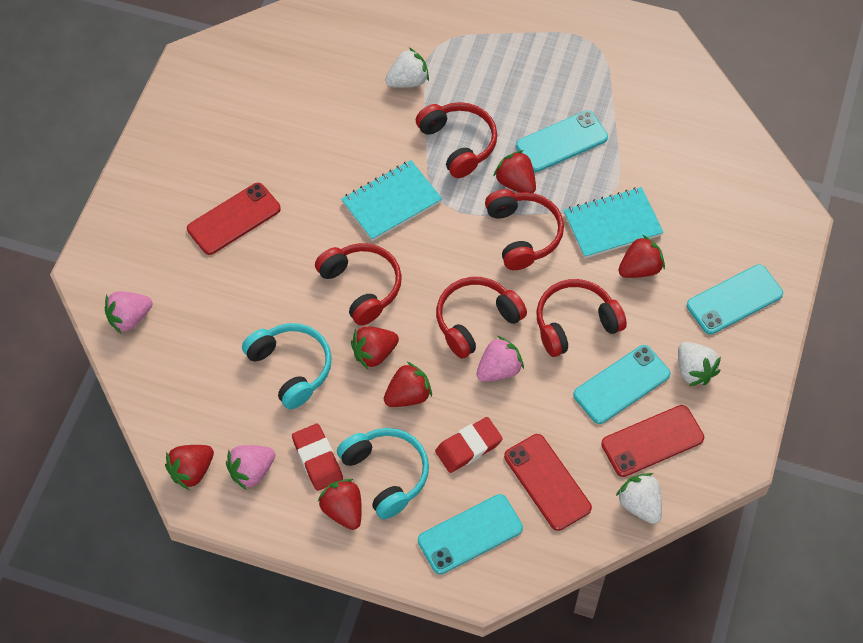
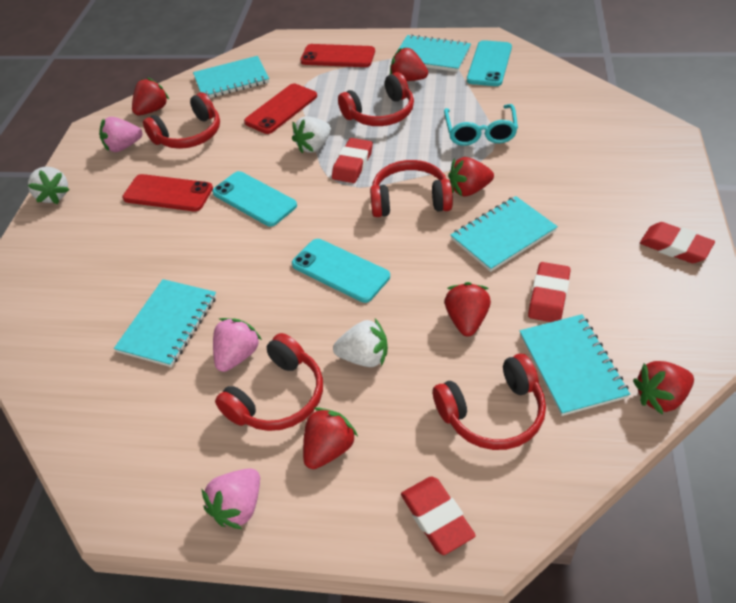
red eraser: [292,424,343,491] [435,417,503,473] = 2 -> [332,138,373,183] [401,476,476,555] [528,262,571,322] [640,222,715,263] = 4
turquoise glasses: none = 0 -> [444,104,518,146] = 1
turquoise headphones: [242,323,332,409] [337,428,429,519] = 2 -> none = 0
turquoise notebook: [341,160,442,241] [564,187,664,258] = 2 -> [114,279,217,367] [193,56,269,98] [392,34,471,72] [451,196,558,272] [520,314,630,416] = 5
turquoise phone: [418,494,523,575] [516,110,608,172] [573,345,671,424] [687,264,783,335] = 4 -> [212,171,297,227] [292,239,390,303] [467,40,512,86] = 3

